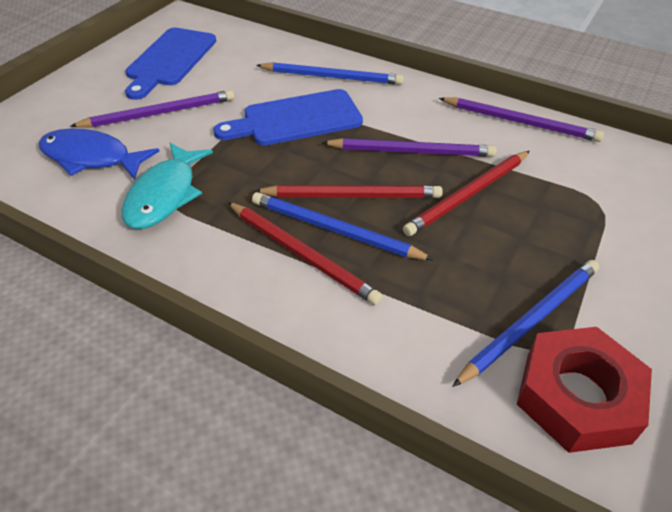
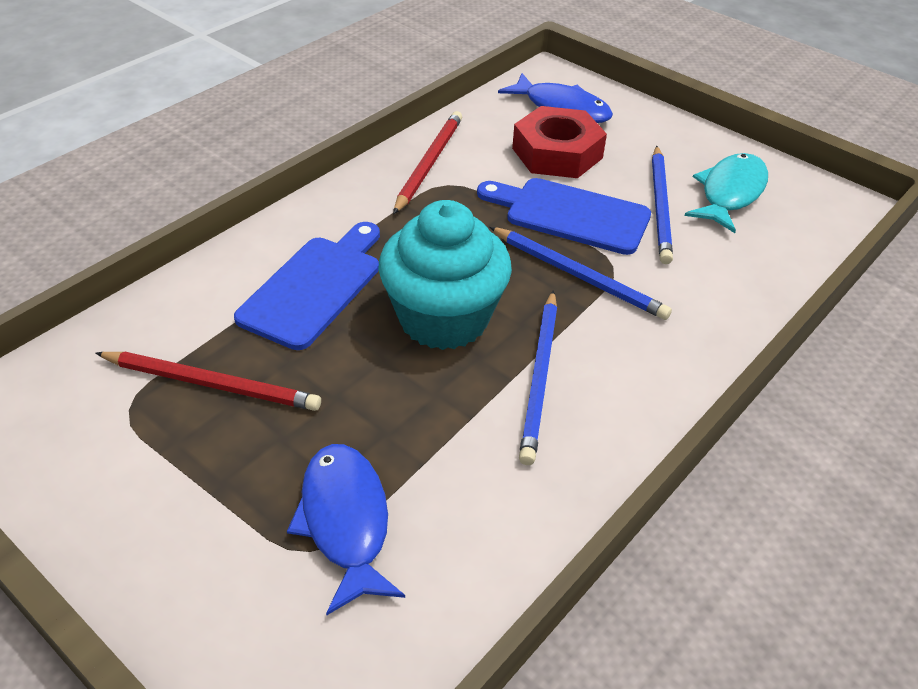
blue fish: [38,128,160,180] = 1 -> [287,444,405,615] [498,73,613,123] = 2
purple pencil: [70,90,235,127] [321,138,497,157] [439,97,604,142] = 3 -> none = 0
red pencil: [228,202,383,305] [254,185,443,198] [403,151,530,236] = 3 -> [95,352,321,411] [393,111,462,214] = 2
turquoise cupcake: none = 0 -> [378,200,512,350] = 1

